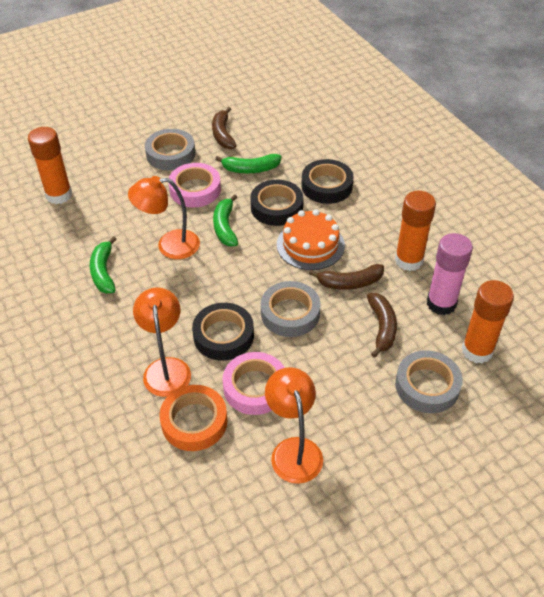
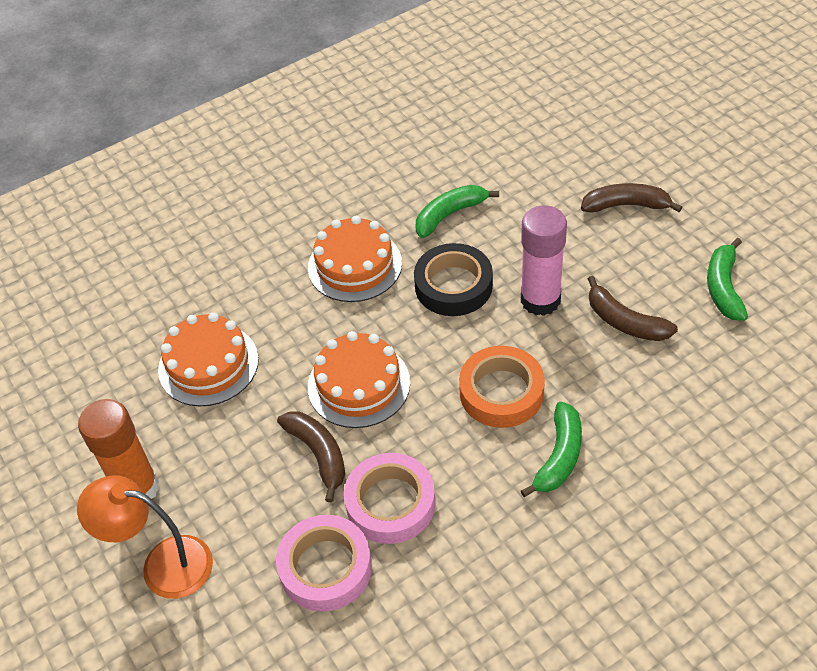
black tape: [192,303,254,361] [250,180,303,226] [301,159,353,204] = 3 -> [414,243,493,316] = 1
grey tape: [145,129,195,170] [261,281,321,337] [395,350,463,413] = 3 -> none = 0
orange cake: [277,209,345,270] = 1 -> [158,312,259,407] [308,216,402,302] [308,331,410,428] = 3
orange glue stick: [28,127,72,204] [395,191,436,271] [462,280,514,363] = 3 -> [78,399,159,499] = 1
orange lamp: [128,176,200,259] [133,288,191,397] [265,367,323,484] = 3 -> [77,475,213,599] = 1

